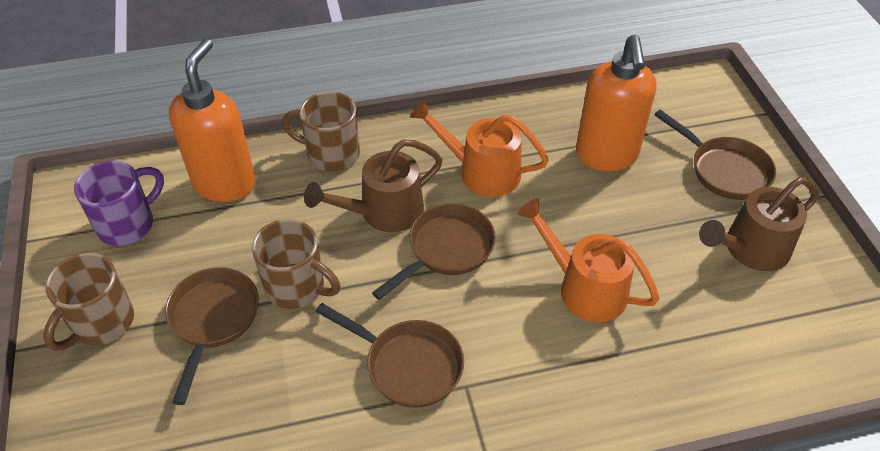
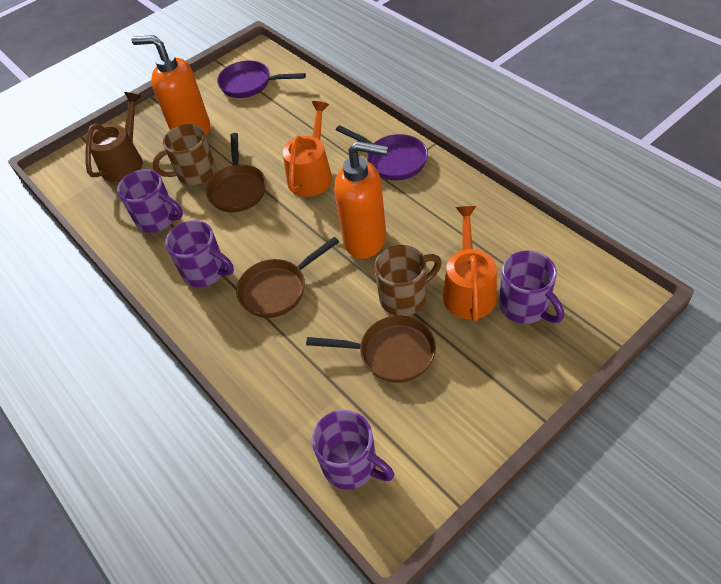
brown mug: [43,253,134,351] [252,219,341,309] [282,92,360,172] = 3 -> [152,124,216,185] [374,245,442,316] = 2
brown pan: [165,267,259,405] [316,303,464,408] [372,204,496,300] [654,110,776,200] = 4 -> [206,133,266,212] [236,237,339,318] [306,316,436,383] = 3
brown watering can: [304,139,443,232] [699,177,818,271] = 2 -> [86,92,143,182] = 1
purple mug: [74,161,164,246] = 1 -> [117,169,183,233] [165,220,234,287] [312,410,394,490] [499,251,564,324] = 4
purple pan: none = 0 -> [217,60,306,98] [336,125,428,180] = 2

